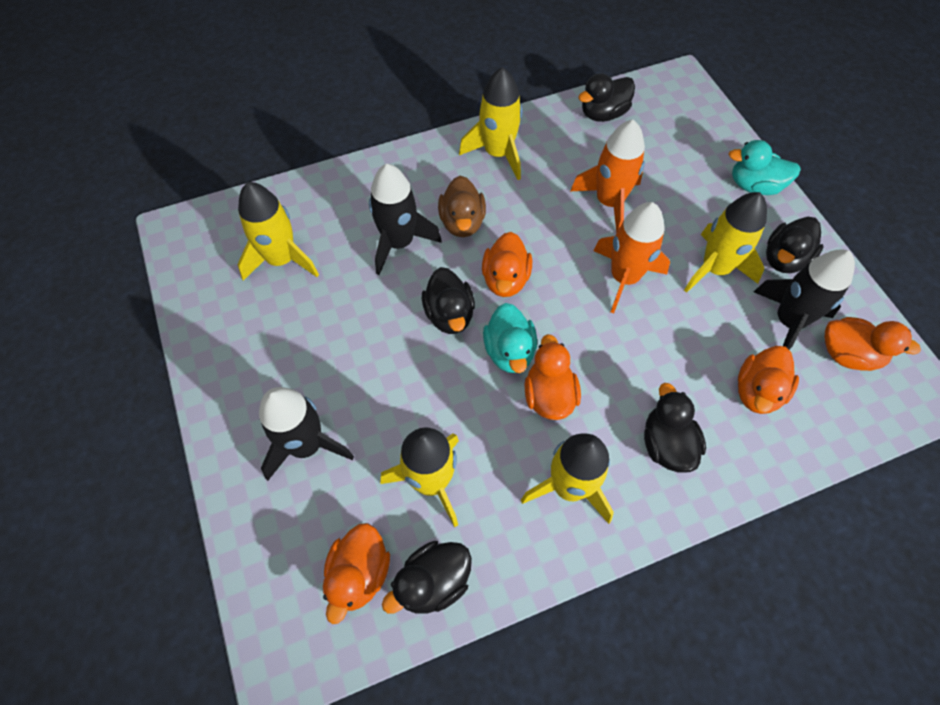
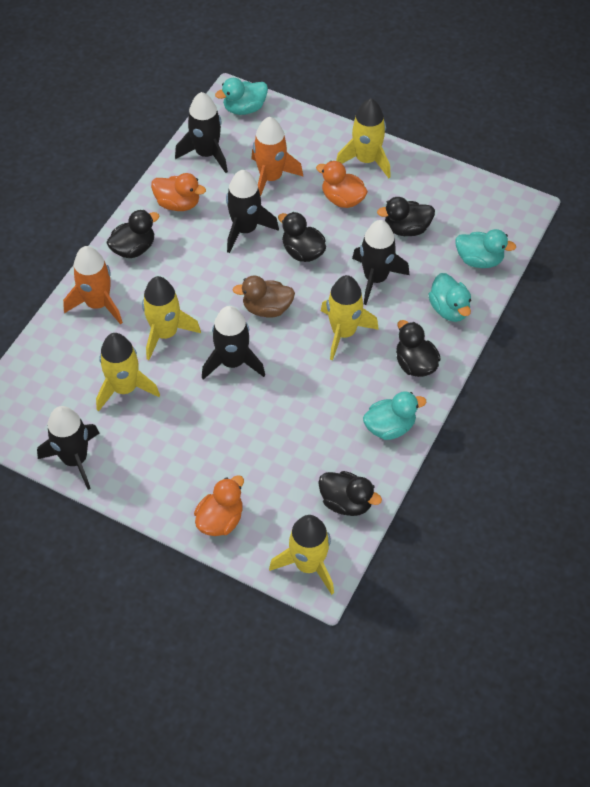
black rocket: [259,387,354,481] [369,164,442,275] [754,249,855,350] = 3 -> [37,406,99,490] [175,92,228,173] [202,306,265,380] [226,170,279,253] [352,220,409,305] = 5
orange duck: [323,523,390,624] [482,232,532,297] [524,334,581,420] [738,346,799,414] [825,317,921,371] = 5 -> [151,173,206,211] [194,475,244,536] [316,161,368,208] = 3
turquoise duck: [483,303,537,373] [729,140,801,195] = 2 -> [215,78,268,115] [363,391,426,440] [428,273,471,322] [455,229,516,268] = 4

